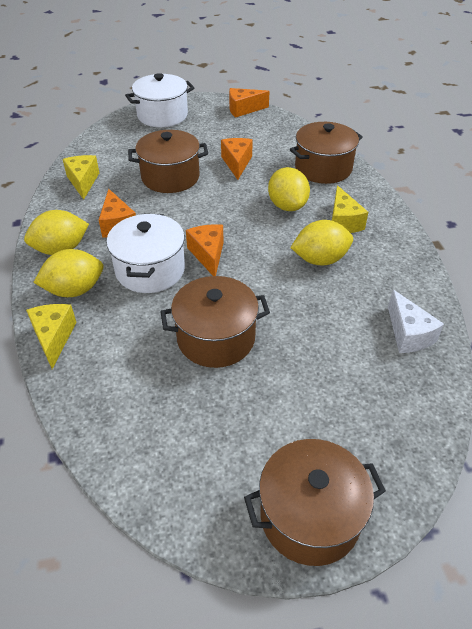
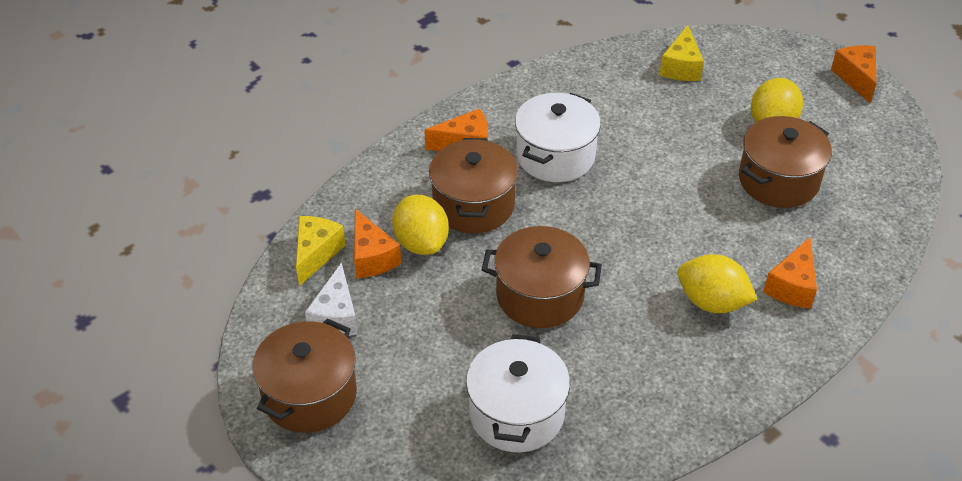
yellow cheese: [26,304,77,369] [63,155,99,200] [332,185,368,233] = 3 -> [296,216,346,286] [659,25,704,81] = 2
yellow lemon: [24,210,89,255] [33,249,103,297] [268,167,310,211] [290,220,353,265] = 4 -> [392,195,449,255] [677,254,757,313] [751,78,803,122] = 3

